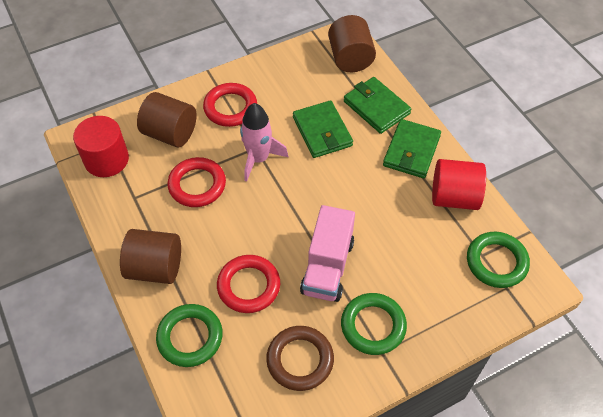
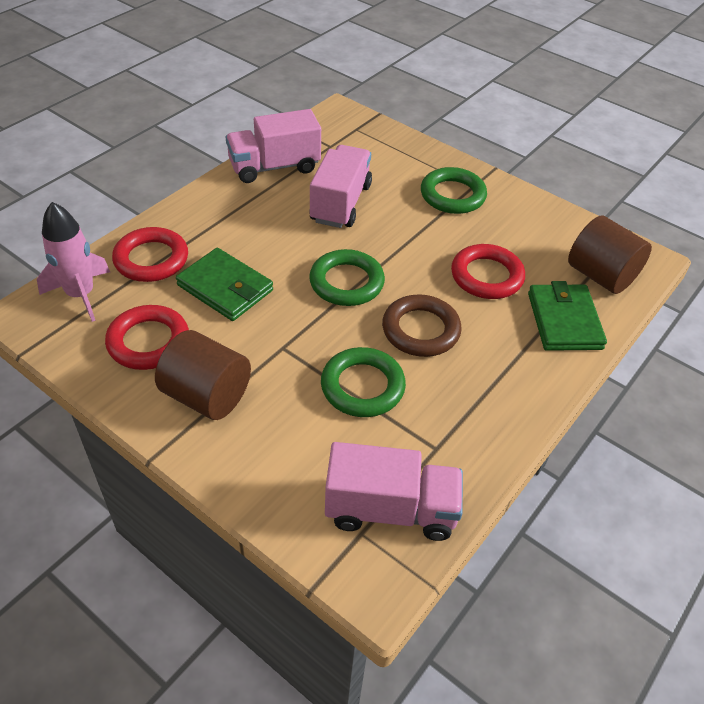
brown cylinder: [120,229,181,284] [137,92,197,147] [328,15,376,72] = 3 -> [155,330,251,420] [568,216,652,294] = 2
green wallet: [293,100,353,158] [344,77,411,134] [383,119,441,178] = 3 -> [176,248,273,321] [528,281,607,351] = 2
pink truck: [300,205,355,302] = 1 -> [226,109,321,183] [309,145,372,228] [325,442,463,541] = 3
red cylinder: [73,116,129,177] [432,159,486,210] = 2 -> none = 0

